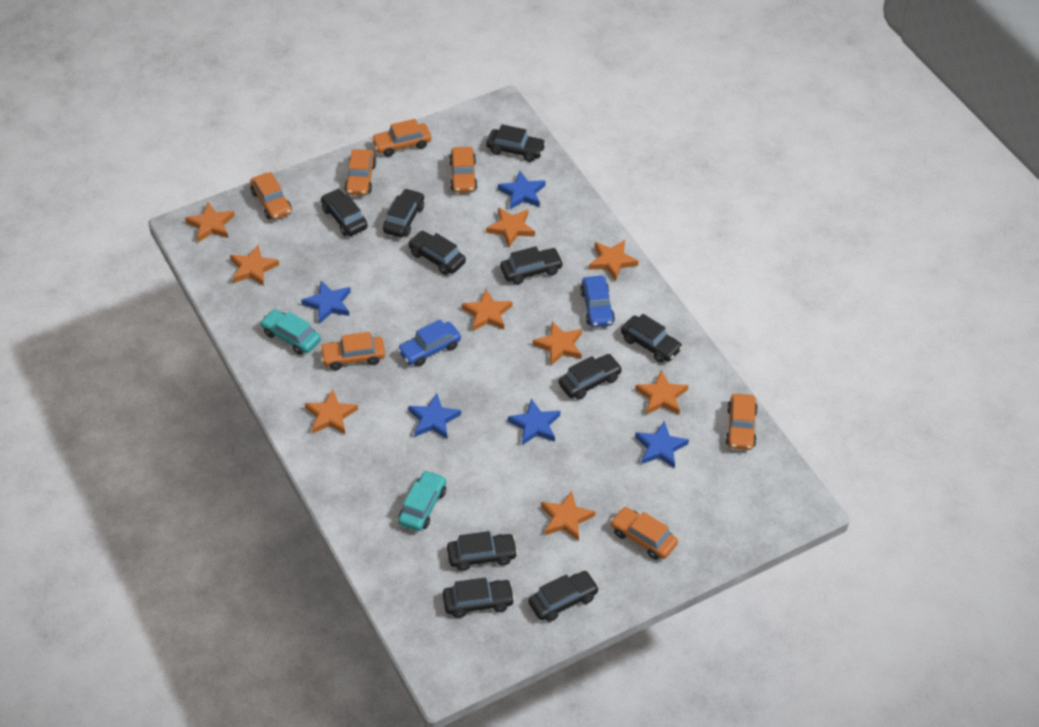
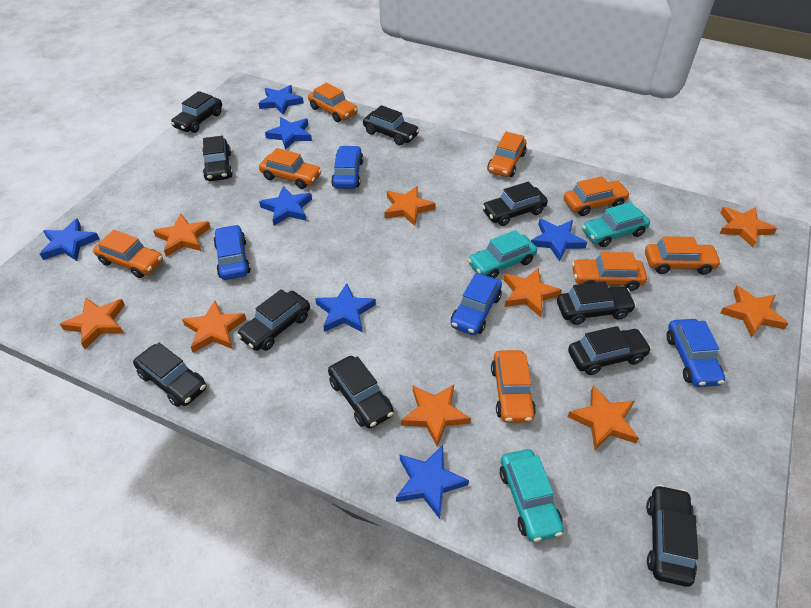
blue car: [397,319,461,367] [580,276,615,327] = 2 -> [213,224,251,280] [331,145,363,189] [451,273,502,335] [666,319,725,387] = 4
blue star: [301,281,351,324] [408,393,461,439] [498,171,546,209] [508,399,560,445] [635,421,689,469] = 5 -> [40,219,99,261] [259,85,304,115] [259,186,312,226] [265,117,312,150] [315,283,376,332] [396,445,469,519] [531,219,587,262] = 7
orange car: [250,172,292,220] [320,332,385,370] [344,149,376,196] [372,119,431,157] [449,147,477,193] [610,507,678,560] [726,394,758,450] = 7 -> [93,230,163,278] [259,148,322,189] [308,83,358,122] [487,132,527,177] [491,350,536,423] [564,176,630,216] [572,252,647,291] [645,236,721,275] = 8
turquoise car: [260,309,321,355] [398,470,446,531] = 2 -> [468,230,537,278] [500,449,564,542] [582,202,650,247] = 3

